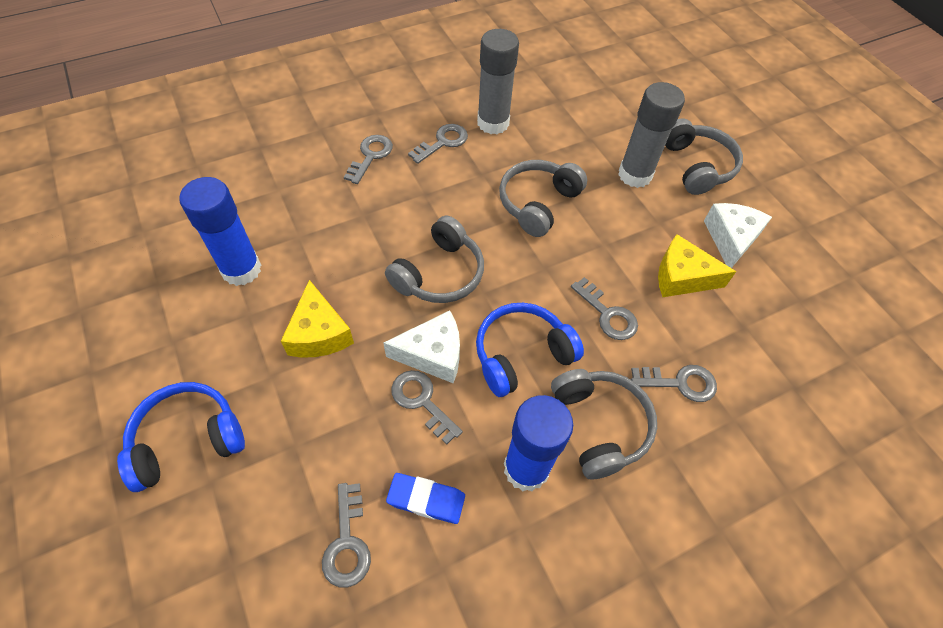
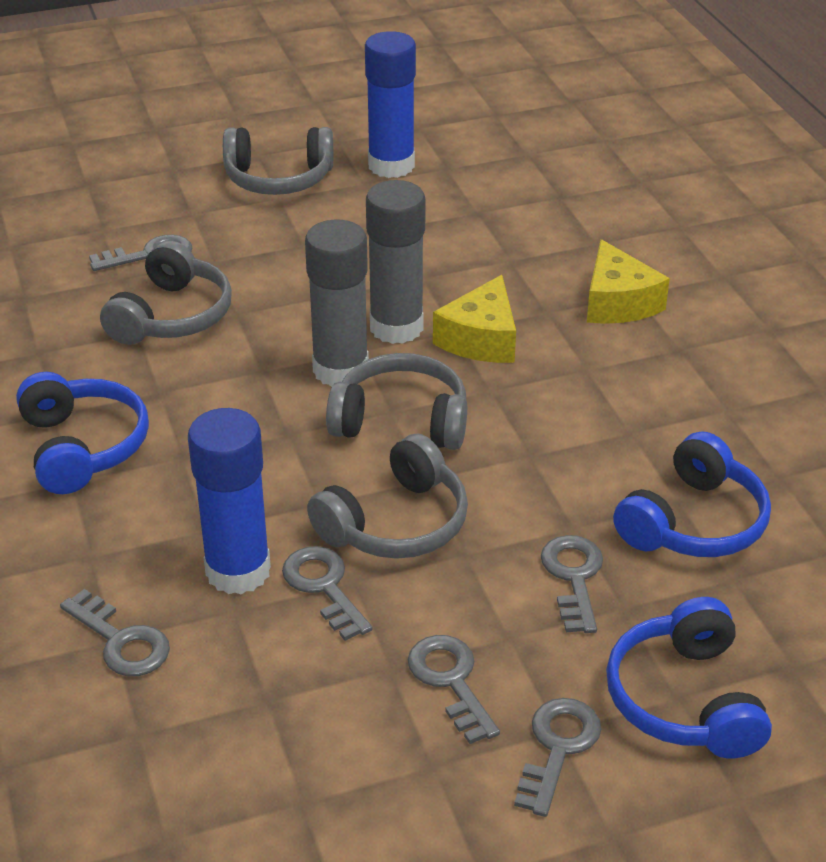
blue eraser: [386,473,465,524] = 1 -> none = 0
blue headphones: [117,382,245,492] [476,303,584,397] = 2 -> [16,372,149,494] [606,597,772,758] [613,431,771,557] = 3
white cheese: [383,310,460,383] [704,203,772,268] = 2 -> none = 0

